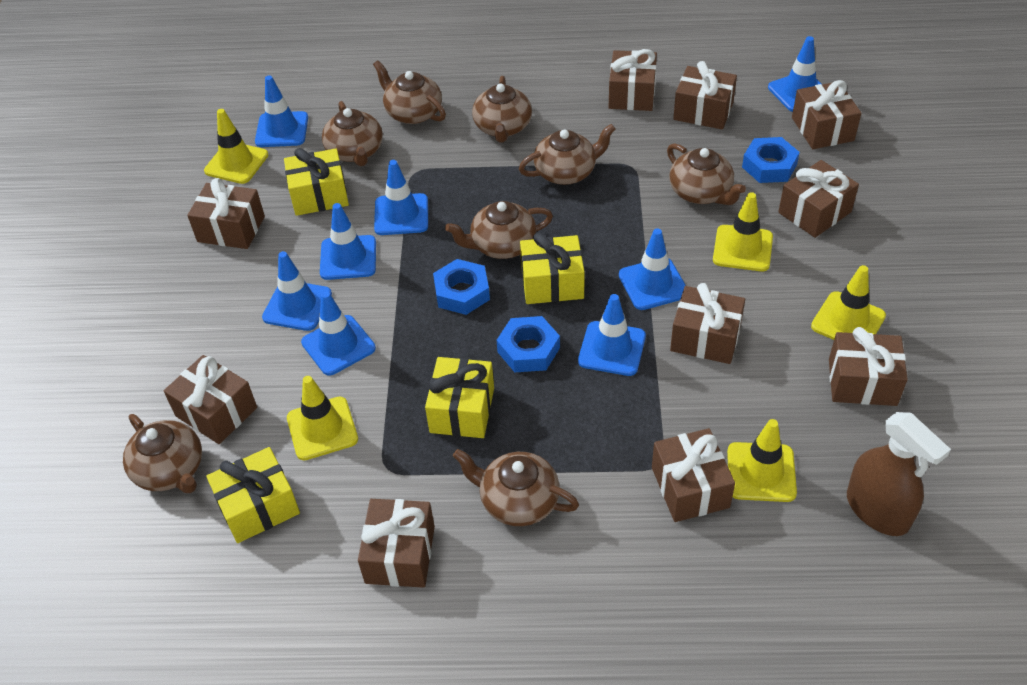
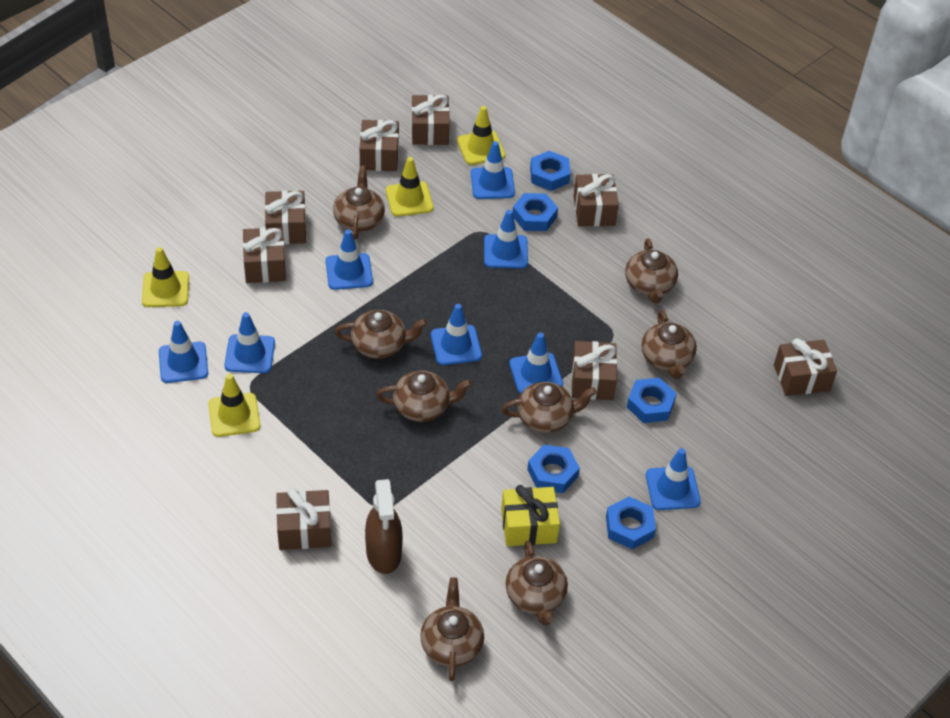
blue nut: [433,259,490,315] [497,316,560,372] [742,137,800,183] = 3 -> [513,193,558,231] [527,445,580,493] [530,151,571,191] [606,496,656,550] [627,378,677,423] = 5
brown gift: [164,355,257,444] [187,178,265,249] [358,499,435,588] [608,49,657,111] [652,428,735,522] [670,283,745,364] [673,61,737,129] [778,160,859,238] [792,80,861,149] [829,327,908,406] = 10 -> [243,227,286,283] [265,190,306,244] [276,488,331,550] [360,120,399,171] [412,95,450,145] [571,341,617,400] [573,174,619,226] [774,338,837,396] = 8
yellow gift: [206,447,300,543] [284,148,349,216] [425,357,494,438] [520,232,585,304] = 4 -> [501,485,560,546] = 1
yellow traffic cone: [204,109,268,184] [287,376,358,460] [713,192,773,271] [727,419,797,502] [811,265,886,340] = 5 -> [142,247,189,307] [208,374,260,437] [386,157,433,217] [457,106,505,165] = 4

